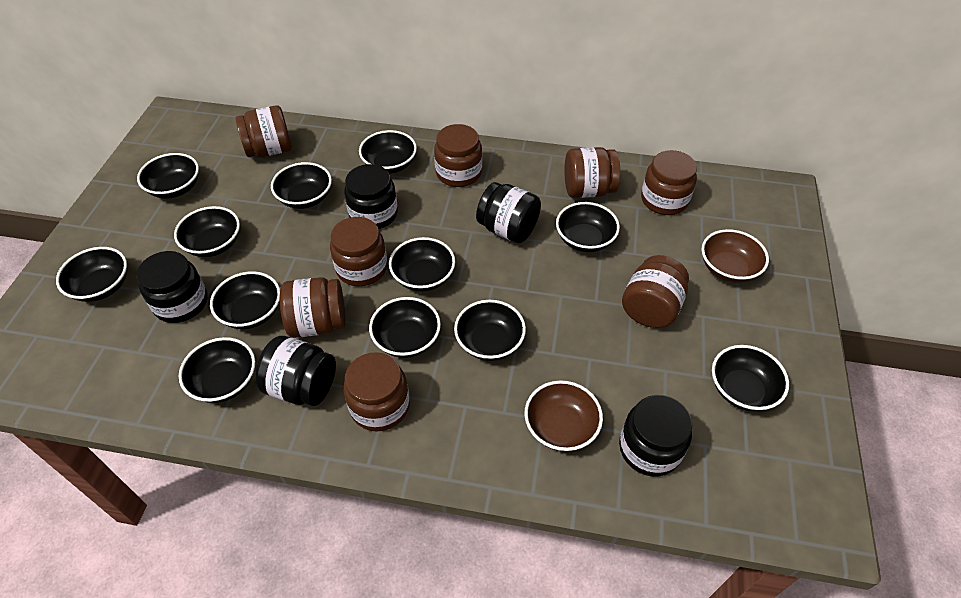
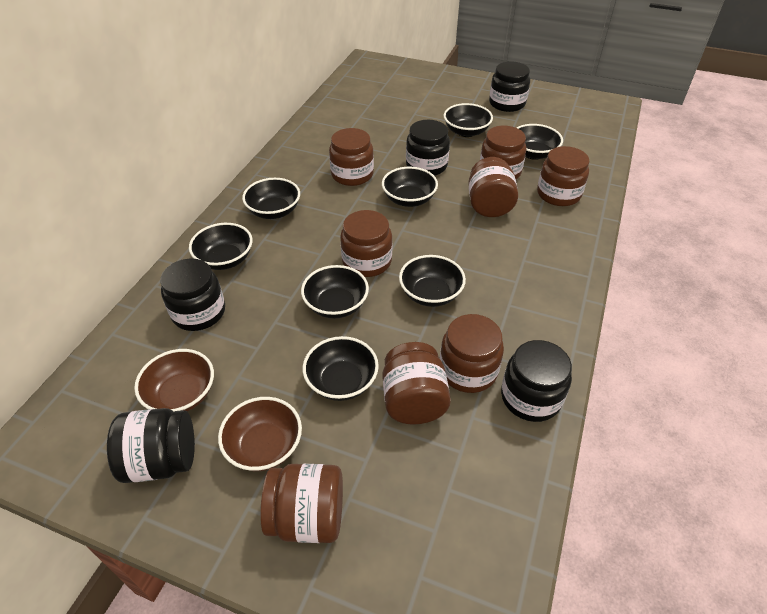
black bowl: [56,247,127,302] [137,153,199,199] [174,206,240,257] [179,337,255,403] [210,271,280,329] [271,162,332,209] [359,130,417,174] [369,297,441,358] [389,237,455,292] [454,300,526,361] [556,202,620,252] [712,345,789,411] = 12 -> [189,223,253,270] [242,178,300,219] [301,265,369,319] [303,336,379,401] [382,167,438,207] [399,255,466,307] [444,103,493,137] [517,124,563,160] = 8

